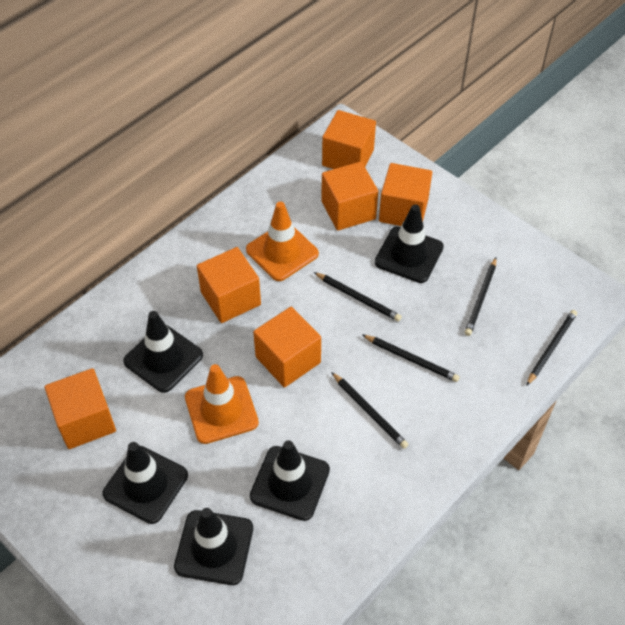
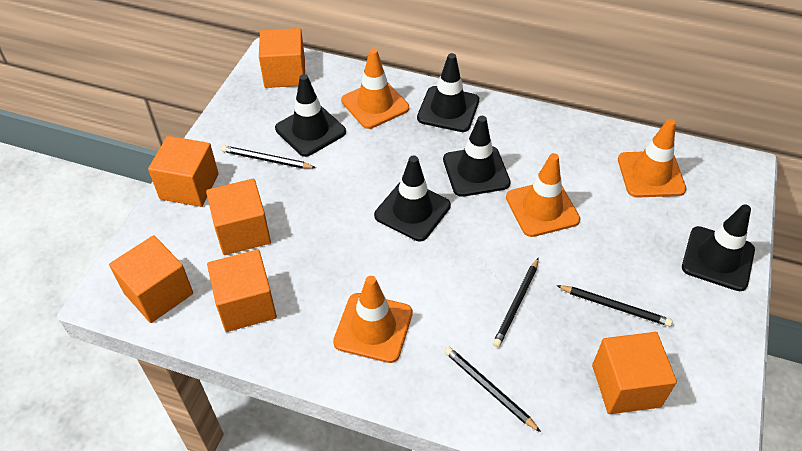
black pencil: [314,272,402,321] [331,372,409,449] [362,335,460,382] [465,257,496,336] [526,310,577,386] = 5 -> [221,145,316,169] [444,347,541,432] [493,257,539,347] [556,285,673,327] = 4
orange traffic cone: [185,364,259,444] [246,202,319,281] = 2 -> [333,276,413,363] [341,48,409,129] [506,153,580,237] [618,119,686,198] = 4

